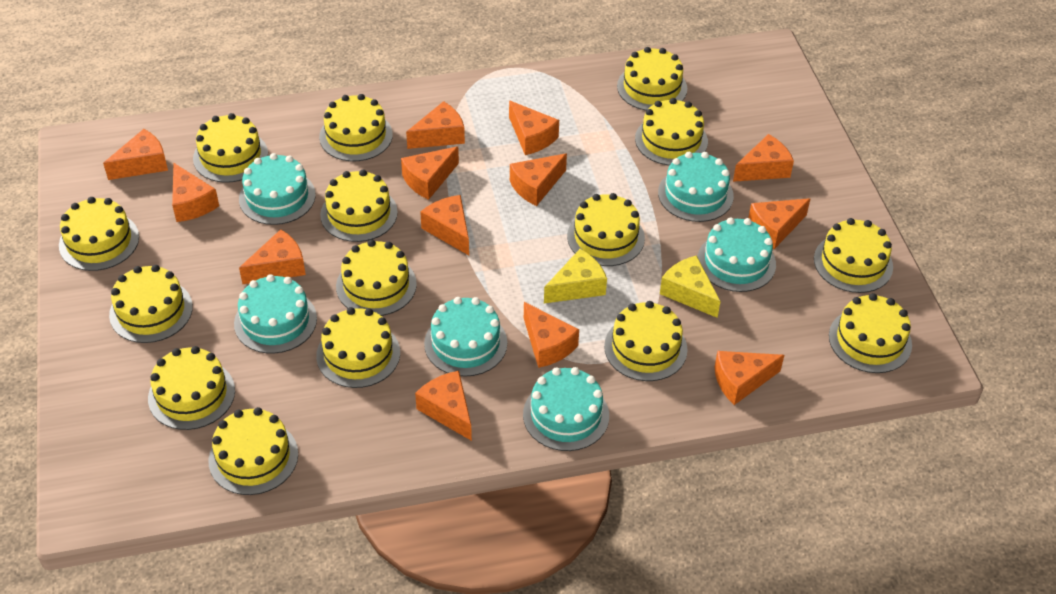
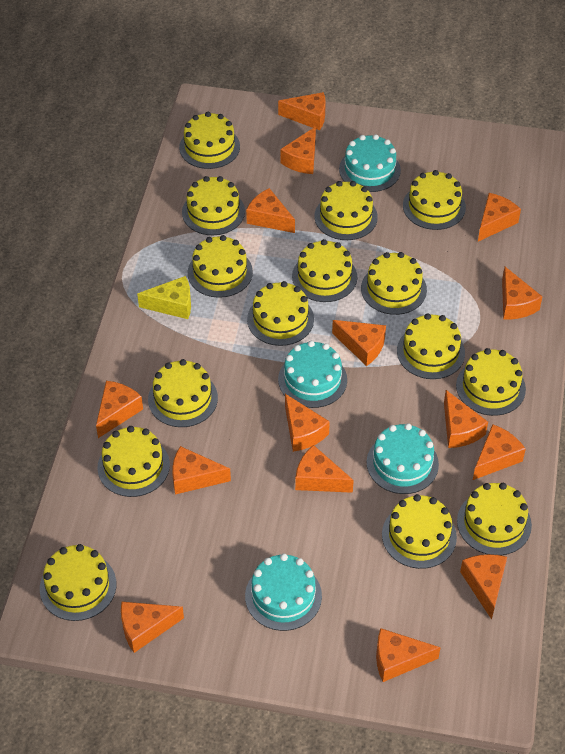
orange cheese: [103,129,168,180] [172,163,219,222] [239,229,306,284] [401,146,459,200] [406,101,465,149] [415,371,472,441] [420,195,469,255] [509,101,559,155] [510,153,567,206] [524,302,579,368] [714,351,784,405] [733,134,794,182] [748,198,810,249] = 13 -> [96,381,143,438] [121,601,184,653] [172,446,231,494] [246,188,295,233] [278,92,326,130] [280,127,316,174] [285,394,330,452] [295,445,354,493] [332,320,386,366] [376,628,441,682] [444,390,488,448] [460,554,507,620] [473,424,526,480] [478,193,521,242] [502,267,543,320] = 15
turquoise cake: [234,274,317,354] [239,153,316,225] [424,297,507,377] [523,367,609,451] [658,152,734,222] [697,217,776,292] = 6 -> [245,553,322,631] [278,341,347,408] [339,134,401,192] [367,423,439,494] = 4
yellow cheese: [544,249,607,303] [660,255,721,318] = 2 -> [137,276,191,319] = 1

